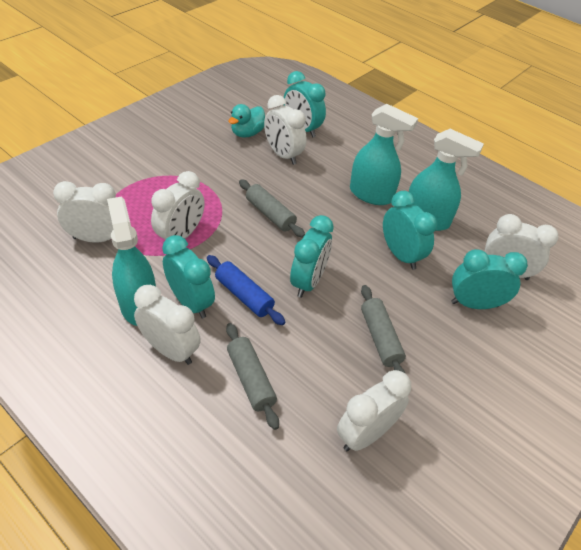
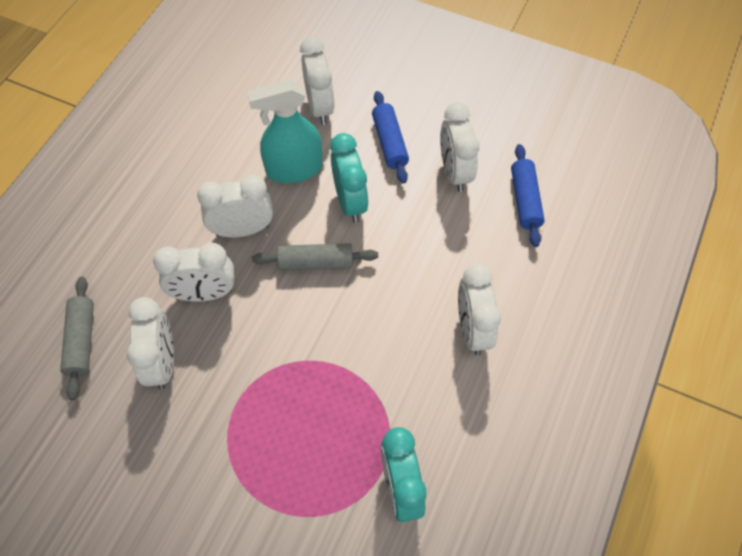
blue rolling pin: [207,255,285,325] = 1 -> [372,91,409,184] [511,144,545,247] = 2
grey rolling pin: [226,323,279,430] [239,179,305,238] [361,285,406,374] = 3 -> [60,277,94,400] [252,243,378,271] = 2
turquoise clock: [162,235,215,318] [284,71,326,138] [290,215,334,298] [383,191,437,270] [451,249,528,309] = 5 -> [330,133,368,223] [381,427,426,522] = 2
turquoise duck: [228,104,265,138] = 1 -> none = 0
turquoise spray bottle: [107,197,156,326] [350,104,418,205] [409,129,484,231] = 3 -> [247,80,322,183] = 1

